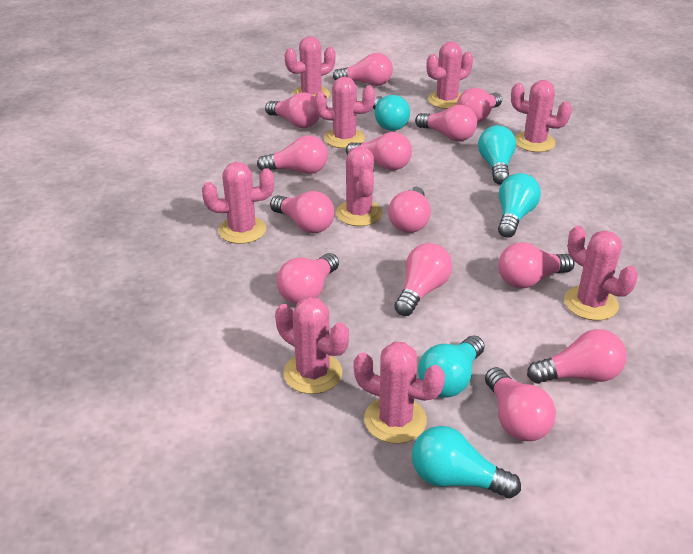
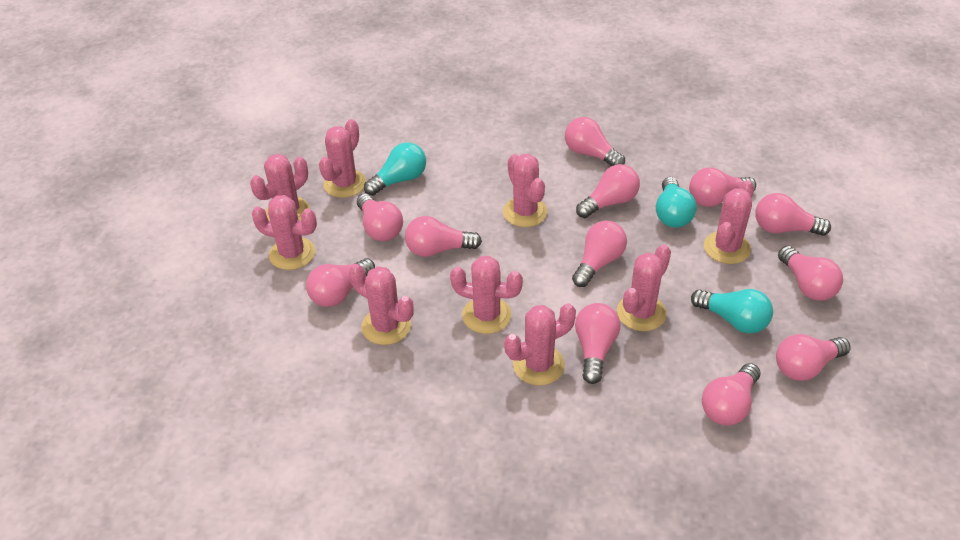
pink light bulb: [257,135,328,174] [265,92,319,128] [270,191,335,233] [277,253,339,305] [333,53,393,86] [346,132,412,170] [388,187,431,233] [394,243,452,316] [415,105,477,141] [457,88,502,123] [485,367,556,441] [498,242,575,288] [527,329,627,384] = 13 -> [306,258,375,307] [357,194,403,241] [405,216,482,257] [565,117,625,166] [572,221,627,287] [575,303,620,384] [576,164,640,218] [689,167,756,207] [702,363,761,426] [755,193,831,236] [776,334,851,381] [778,246,843,301] = 12
turquoise light bulb: [373,95,410,131] [412,426,521,498] [418,336,484,398] [478,125,516,185] [498,173,541,238] = 5 -> [364,142,426,196] [656,177,697,228] [691,289,773,334] = 3

